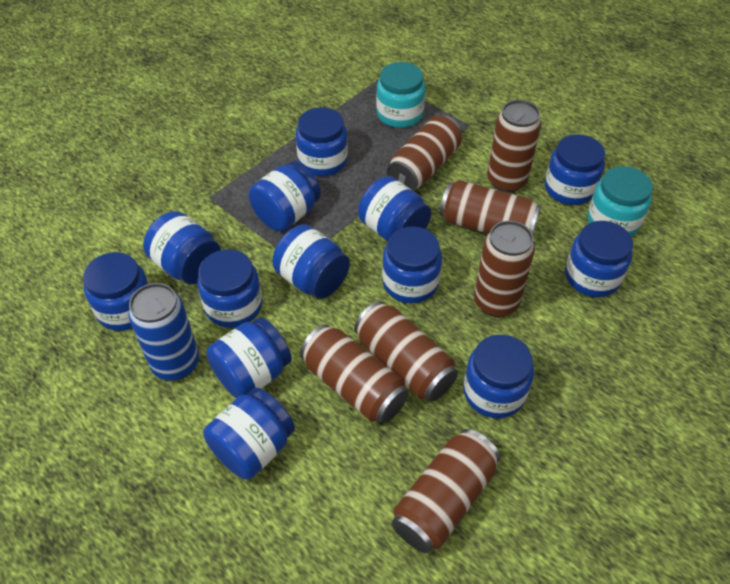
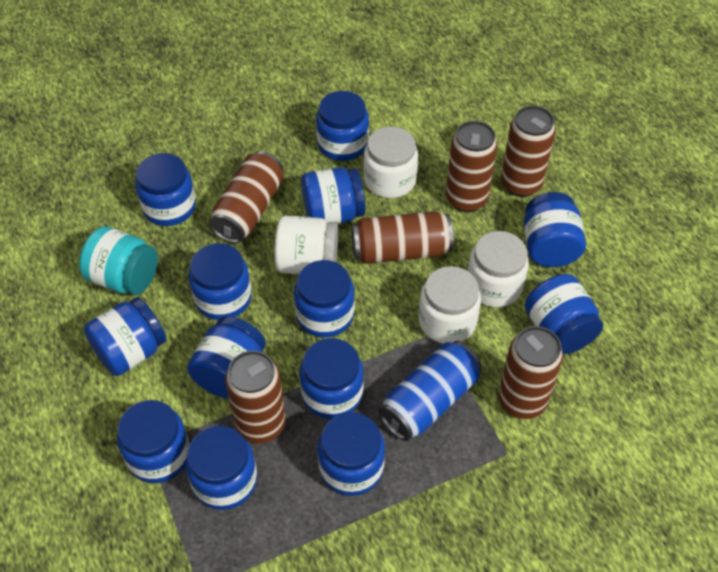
brown can: [300,324,409,423] [354,301,458,401] [387,115,462,191] [392,429,500,553] [440,180,541,234] [474,221,535,317] [487,100,541,193] = 7 -> [209,151,284,243] [225,350,286,443] [352,211,453,264] [446,121,497,212] [498,326,563,419] [501,106,556,197] = 6
turquoise jar: [376,62,426,128] [588,166,653,236] = 2 -> [79,226,158,295] = 1
white jar: none = 0 -> [275,216,338,274] [364,126,418,198] [418,266,481,343] [467,231,529,307] = 4

